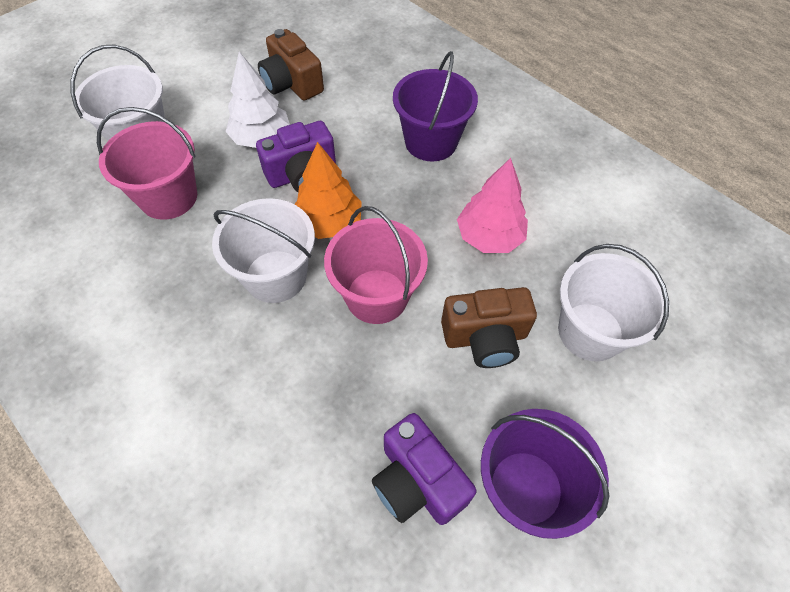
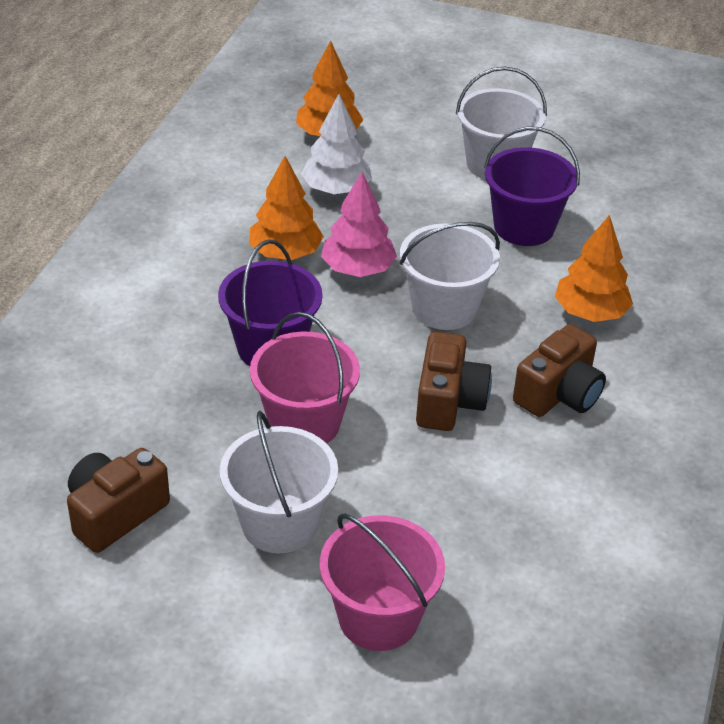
brown camera: [258,29,324,100] [441,287,537,368] = 2 -> [67,448,170,553] [416,332,492,431] [513,324,606,417] = 3
orange tree: [295,142,362,239] = 1 -> [249,156,324,260] [296,41,363,136] [555,215,633,322] = 3
purple camera: [256,121,336,192] [372,413,477,525] = 2 -> none = 0

